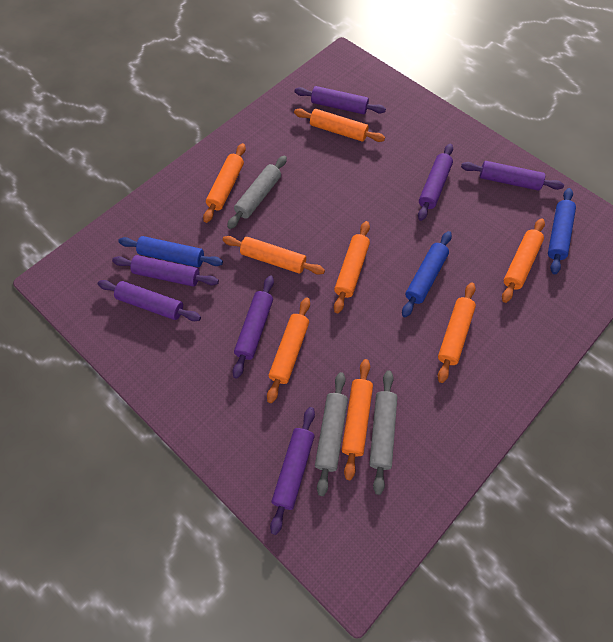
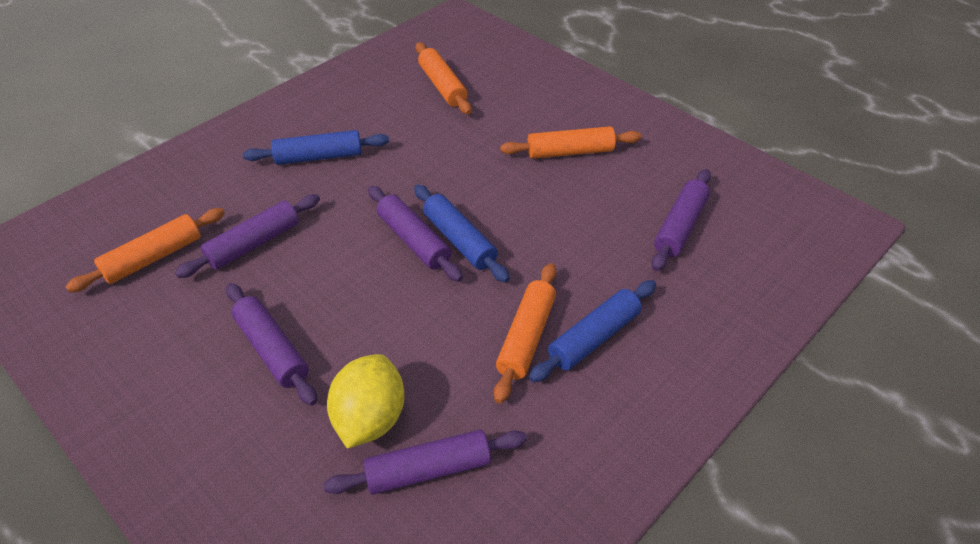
grey rolling pin: [227,156,287,229] [315,372,348,496] [369,370,397,495] = 3 -> none = 0
orange rolling pin: [203,143,246,223] [223,236,325,275] [267,297,310,403] [294,109,385,142] [334,221,370,313] [342,359,373,480] [438,283,476,383] [502,218,545,303] = 8 -> [65,208,225,293] [416,42,472,115] [494,263,556,404] [500,126,641,159] = 4
purple rolling pin: [98,280,201,321] [112,255,219,287] [233,275,274,379] [270,407,315,535] [295,86,386,114] [418,144,453,221] [461,161,564,190] = 7 -> [175,194,320,278] [226,283,317,406] [323,430,527,495] [368,186,463,282] [652,169,711,271] = 5
yellow lemon: none = 0 -> [327,354,405,449] = 1

